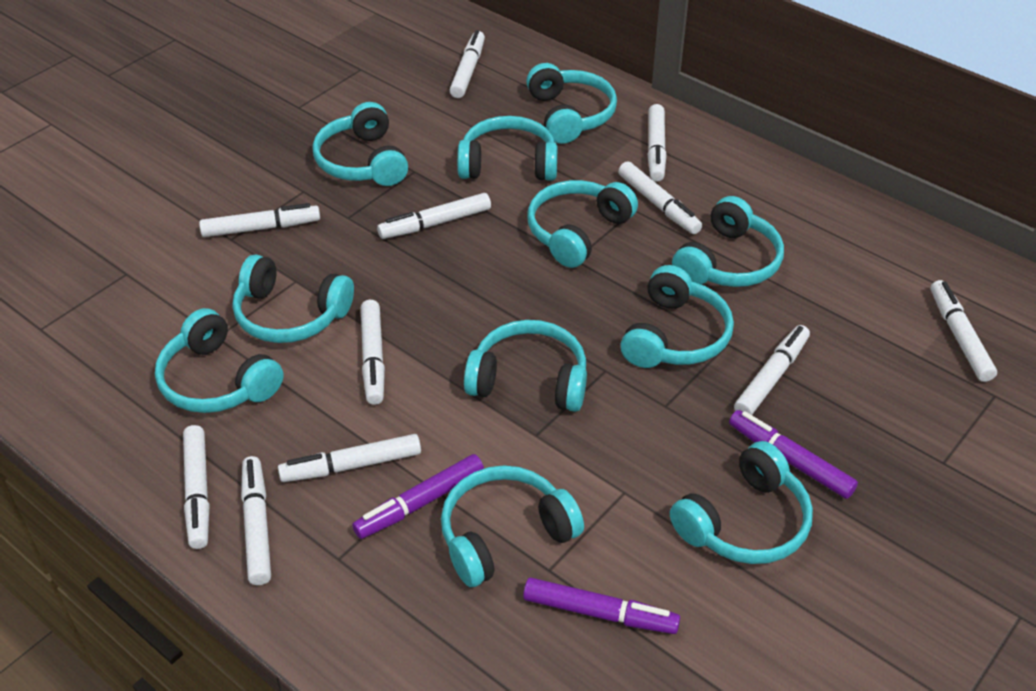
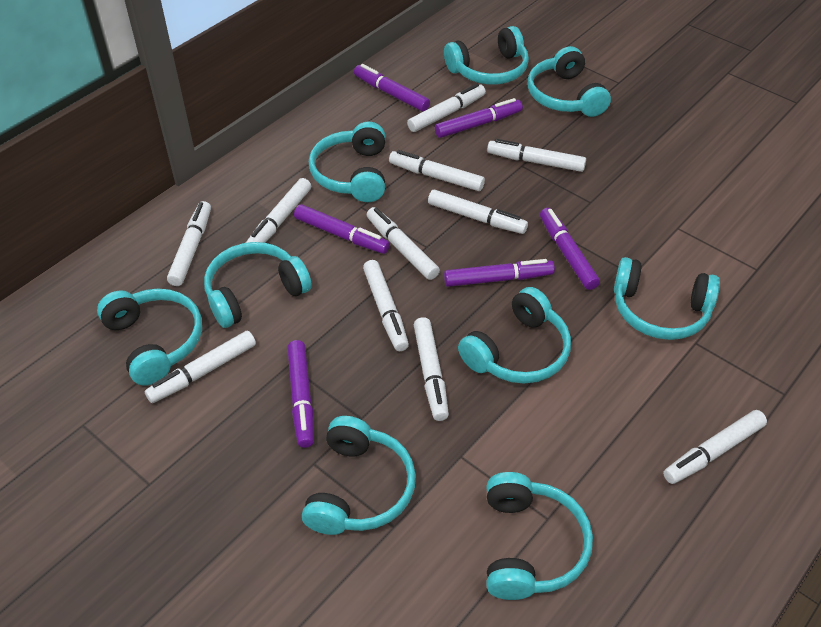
purple marker: [352,454,484,539] [523,578,680,634] [729,410,858,499] = 3 -> [287,340,314,448] [294,204,390,254] [354,64,430,112] [435,98,523,138] [444,259,555,287] [540,208,600,290] = 6
turquoise headphones: [155,308,284,413] [232,254,354,343] [313,102,408,186] [441,466,584,587] [457,116,558,181] [464,320,587,412] [526,63,617,144] [528,180,638,268] [620,265,734,368] [670,441,813,564] [672,196,784,287] = 11 -> [97,289,202,385] [204,242,312,328] [302,416,416,535] [309,122,385,202] [444,26,529,85] [458,287,571,384] [487,472,593,600] [528,46,611,117] [614,257,720,340] = 9

